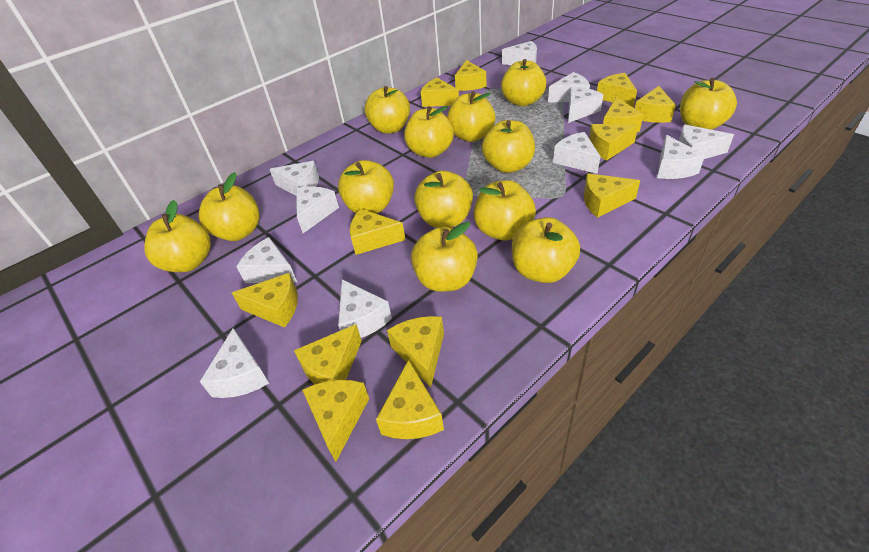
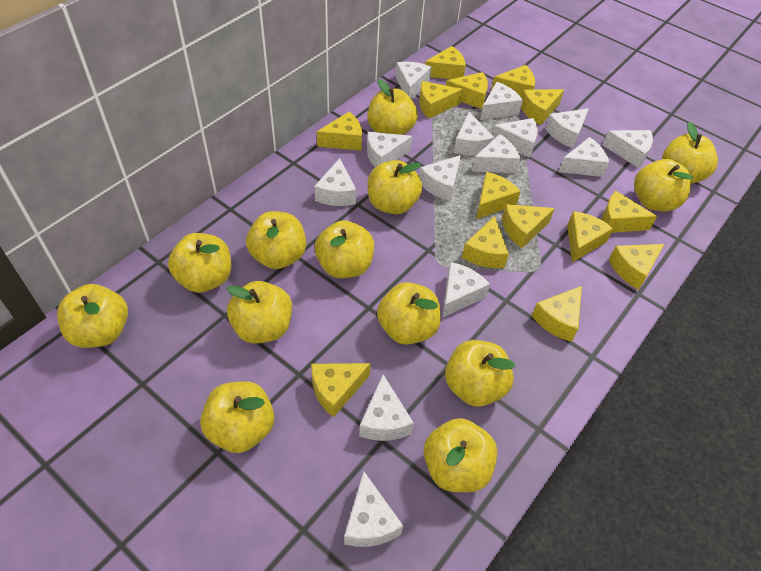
white cheese: [200,328,269,398] [236,237,297,283] [270,161,319,196] [296,187,339,233] [338,279,392,338] [502,41,537,65] [548,72,590,102] [553,132,601,174] [568,87,603,123] [657,135,705,179] [679,124,734,159] = 11 -> [314,158,356,206] [344,471,403,547] [359,375,414,441] [367,132,413,167] [395,62,432,99] [419,155,461,201] [442,262,490,318] [454,112,495,155] [472,134,520,173] [480,82,523,120] [492,118,538,157] [545,108,589,148] [558,137,609,177] [603,130,653,168] = 14
yellow cheese: [232,273,298,328] [294,324,362,384] [302,380,369,462] [350,209,406,255] [376,359,444,439] [387,316,444,388] [421,78,459,107] [455,60,486,91] [584,173,640,218] [589,124,638,161] [597,73,637,107] [603,97,644,132] [635,86,676,123] = 13 -> [311,363,371,417] [317,112,362,151] [419,81,463,119] [425,46,466,79] [446,72,488,109] [462,216,509,268] [476,172,521,219] [491,65,535,97] [502,204,555,248] [521,89,564,125] [532,286,582,342] [567,211,614,262] [602,191,657,233] [609,244,664,290] = 14

